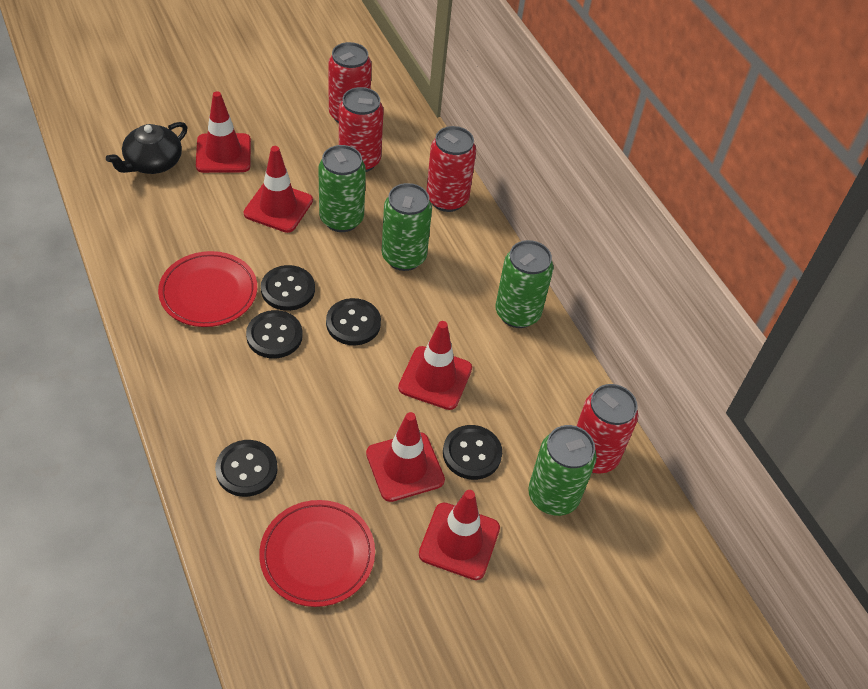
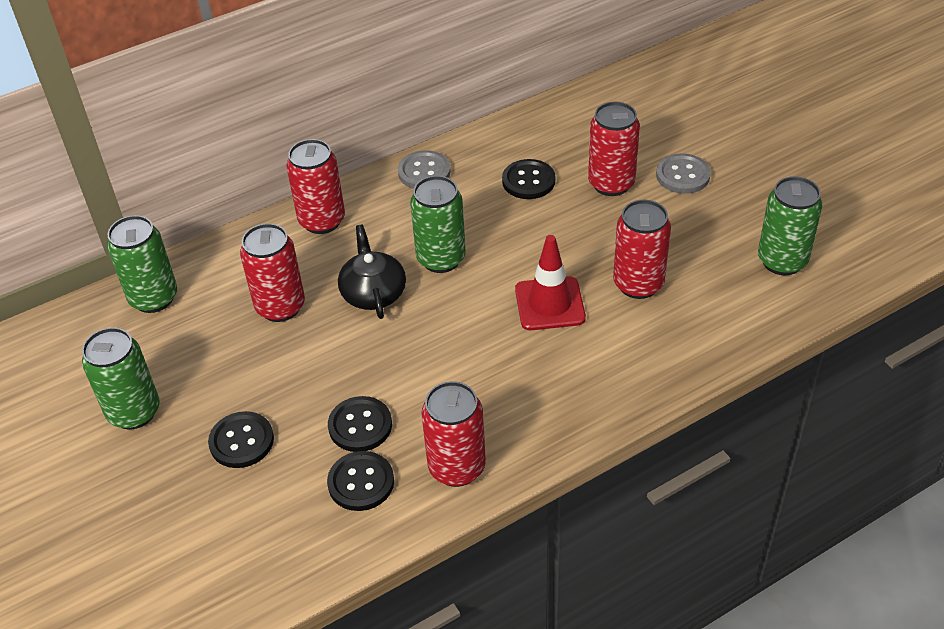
black button: [215,440,278,497] [246,310,303,358] [261,265,315,311] [326,298,381,345] [443,425,502,480] = 5 -> [208,411,274,468] [327,451,394,511] [328,396,392,452] [502,159,555,199] = 4
grey button: none = 0 -> [398,150,451,189] [656,154,711,194] = 2
red can: [328,42,372,123] [339,87,384,172] [426,126,476,212] [577,384,638,474] = 4 -> [240,223,305,322] [286,139,345,234] [421,381,486,487] [588,102,640,196] [613,200,671,299] = 5
red plate: [158,251,257,327] [259,500,375,607] = 2 -> none = 0
red traffic cone: [196,91,251,173] [243,146,313,233] [366,412,445,502] [398,321,472,410] [419,490,500,580] = 5 -> [515,235,586,330] = 1

